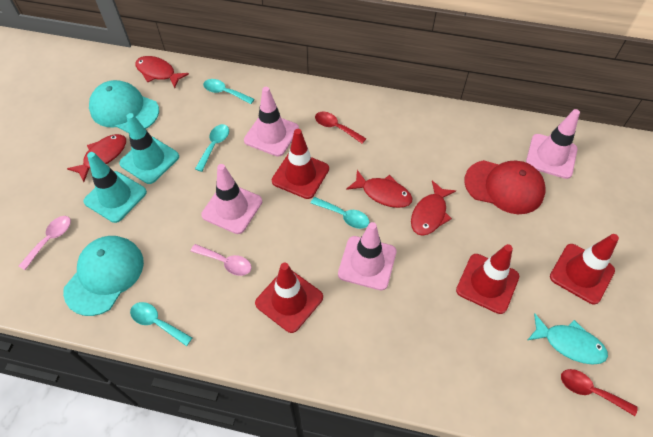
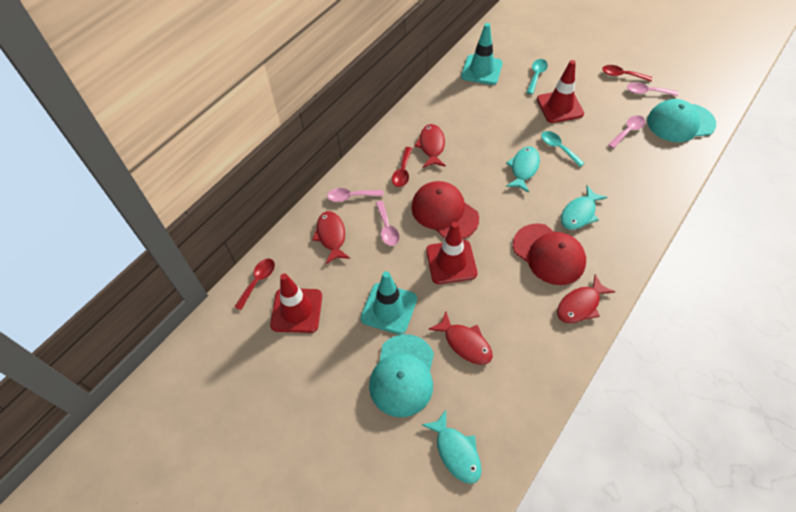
pink spoon: [19,216,71,270] [191,244,251,276] = 2 -> [327,188,383,202] [376,201,400,246] [608,115,645,149] [627,82,678,96] = 4
pink traffic cone: [201,164,262,234] [244,87,299,157] [338,222,396,290] [526,109,580,179] = 4 -> none = 0
red cap: [464,160,546,214] = 1 -> [411,181,479,239] [513,223,586,285] = 2
red spoon: [315,112,367,144] [561,369,638,416] = 2 -> [234,258,275,310] [392,147,412,187] [602,65,652,82] = 3
red traffic cone: [255,263,323,333] [272,129,329,199] [456,244,519,314] [550,234,619,304] = 4 -> [270,273,322,333] [426,222,477,284] [537,60,584,123] = 3
turquoise fish: [528,314,608,365] = 1 -> [422,410,482,484] [506,146,540,193] [561,185,608,230] = 3
turquoise spoon: [130,302,192,346] [195,124,229,172] [203,79,254,104] [311,197,369,229] = 4 -> [526,59,548,94] [541,131,585,167] = 2

